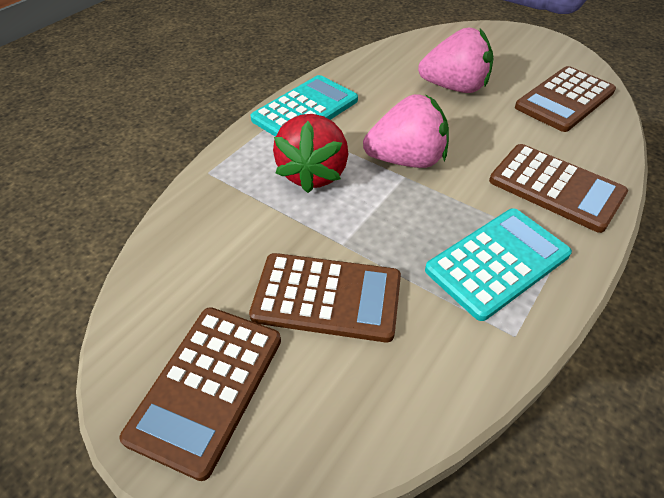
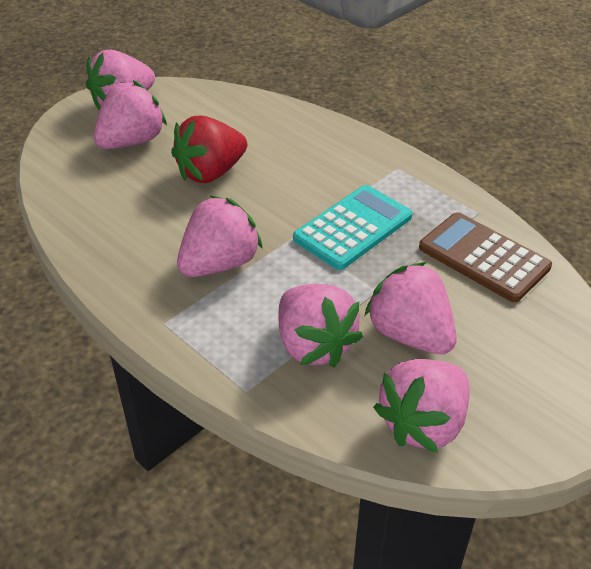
brown calculator: [120,307,281,481] [249,253,401,342] [489,144,628,233] [515,66,616,132] = 4 -> [419,212,552,302] = 1
pink strawberry: [363,94,449,168] [418,27,493,93] = 2 -> [86,49,155,110] [94,80,167,149] [177,195,263,277] [279,284,363,367] [364,262,457,354] [373,359,470,453] = 6
turquoise calculator: [250,75,358,137] [425,209,572,321] = 2 -> [293,185,412,270] = 1

